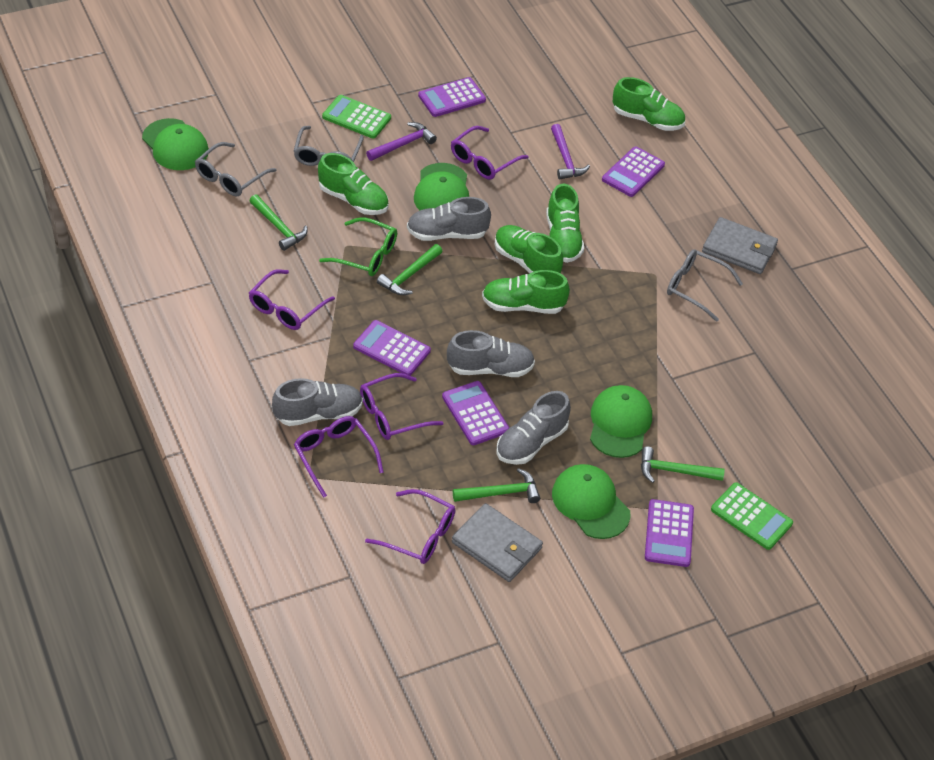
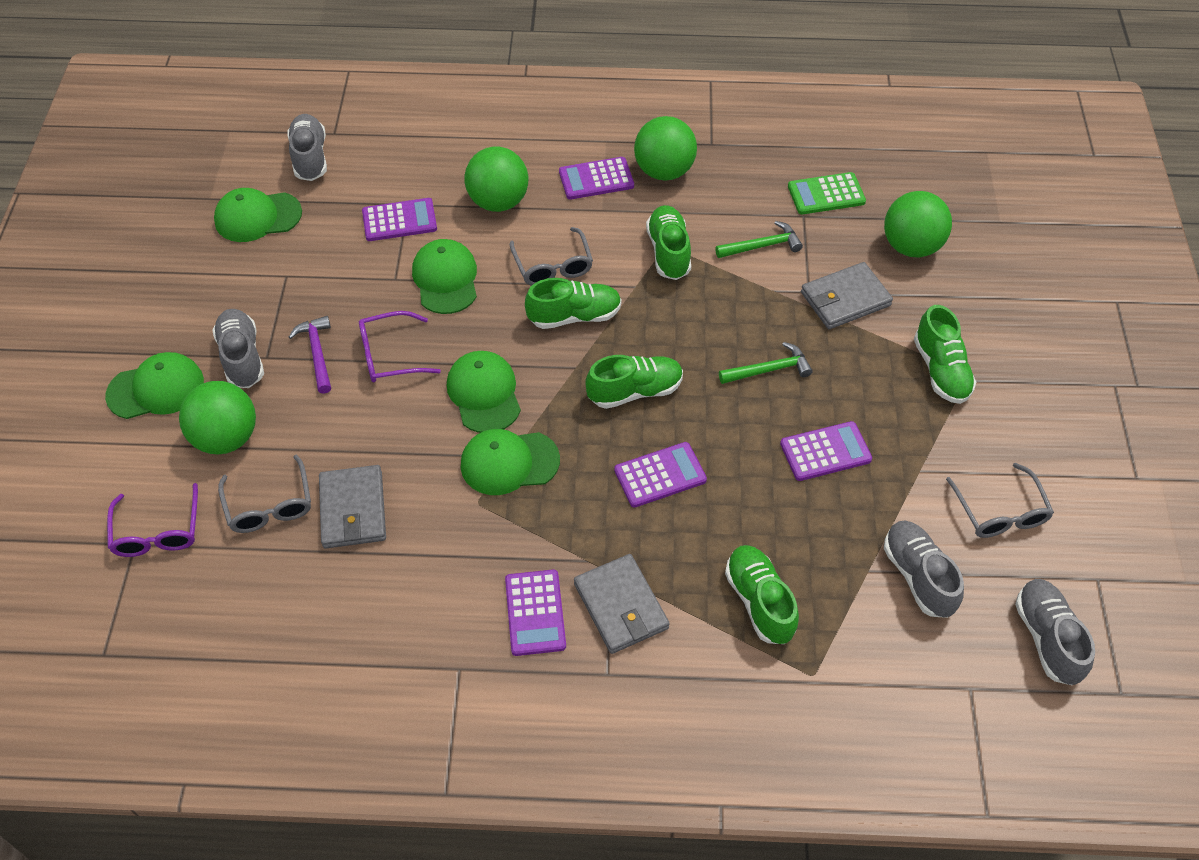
green ball: none = 0 -> [179,381,256,454] [464,147,528,212] [634,116,697,181] [884,191,952,258] = 4
green calculator: [322,95,391,139] [711,482,793,550] = 2 -> [788,172,866,214] = 1
green cap: [142,118,209,170] [414,163,469,210] [552,464,630,539] [590,385,652,458] = 4 -> [105,352,204,419] [214,188,302,242] [412,239,477,314] [447,351,521,433] [461,429,560,495] = 5
green glasses: [319,217,397,276] = 1 -> none = 0
green hammer: [250,194,307,251] [377,244,443,295] [453,468,540,503] [641,447,725,483] = 4 -> [715,221,803,258] [719,342,813,384] = 2
grey wallet: [452,503,543,582] [702,217,778,274] = 2 -> [319,465,386,548] [574,554,670,654] [801,262,893,329] = 3
purple glasses: [249,269,335,330] [294,416,384,498] [360,373,443,440] [365,489,455,564] [451,126,529,180] = 5 -> [107,483,198,557] [359,311,441,382] = 2
purple hammer: [366,122,437,161] [551,124,590,179] = 2 -> [289,316,331,394] = 1

